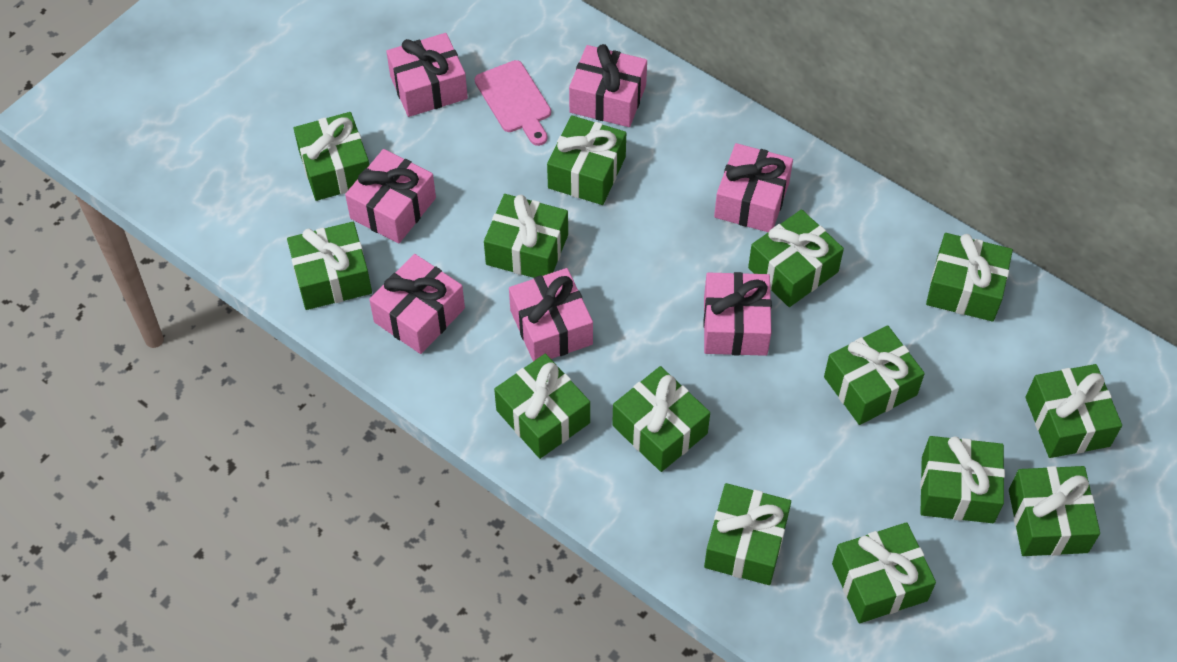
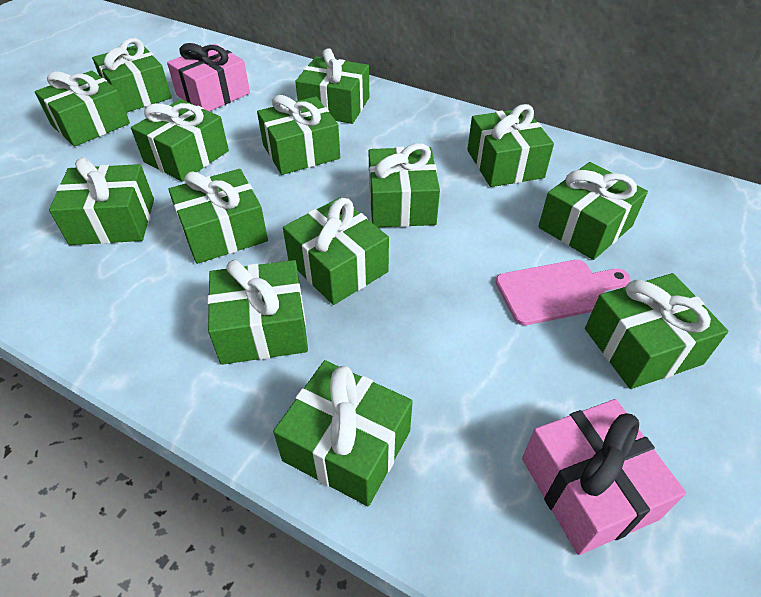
pink gift: [345,149,436,243] [369,254,465,354] [386,33,468,117] [509,268,593,361] [569,44,647,127] [703,272,772,356] [714,143,793,232] = 7 -> [167,43,250,112] [522,399,686,555] = 2

